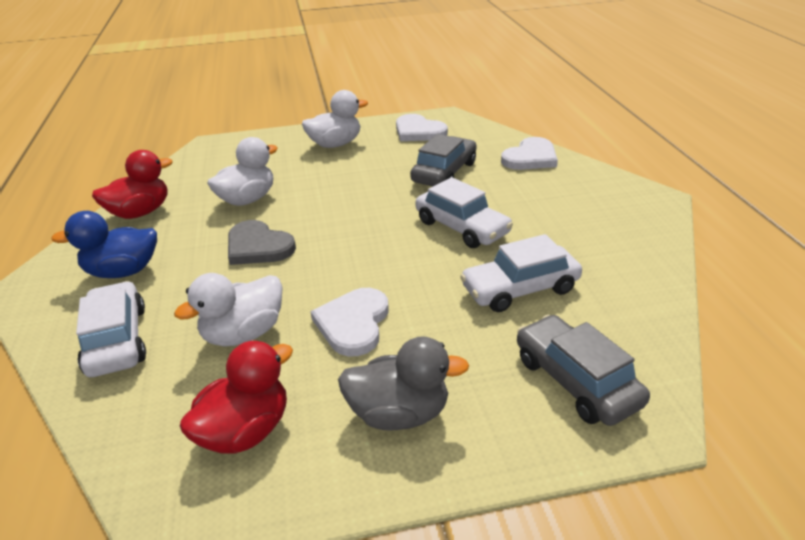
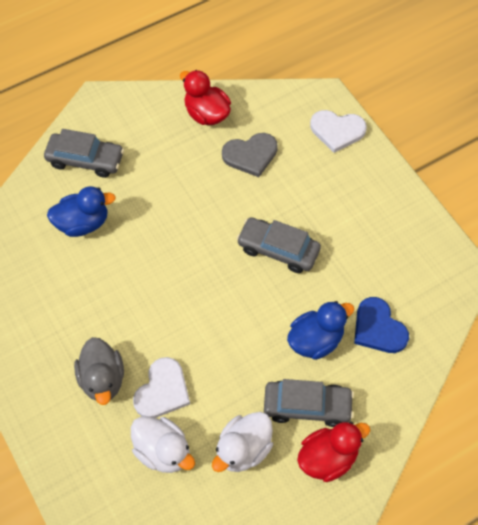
blue duck: [51,211,157,278] = 1 -> [47,186,116,237] [287,301,354,360] = 2
blue heart: none = 0 -> [354,297,409,353] = 1
grey car: [410,134,476,186] [517,315,650,426] = 2 -> [44,129,124,178] [236,217,321,273] [264,379,354,427] = 3
white car: [76,281,146,377] [415,177,513,248] [460,234,582,312] = 3 -> none = 0
white duck: [174,273,283,346] [207,137,278,206] [302,90,368,148] = 3 -> [131,417,195,473] [212,412,273,472] = 2
white heart: [310,288,389,356] [396,114,448,141] [501,137,558,170] = 3 -> [133,357,190,418] [310,110,367,153] = 2

